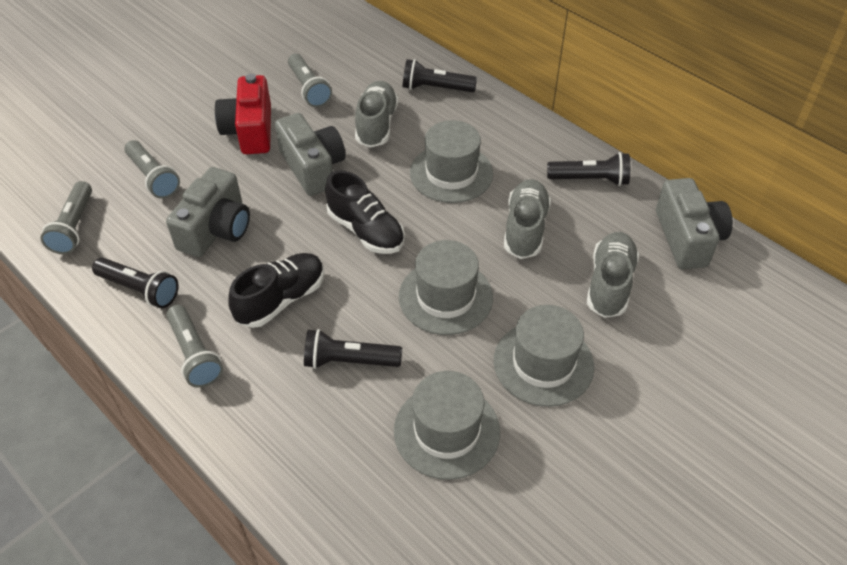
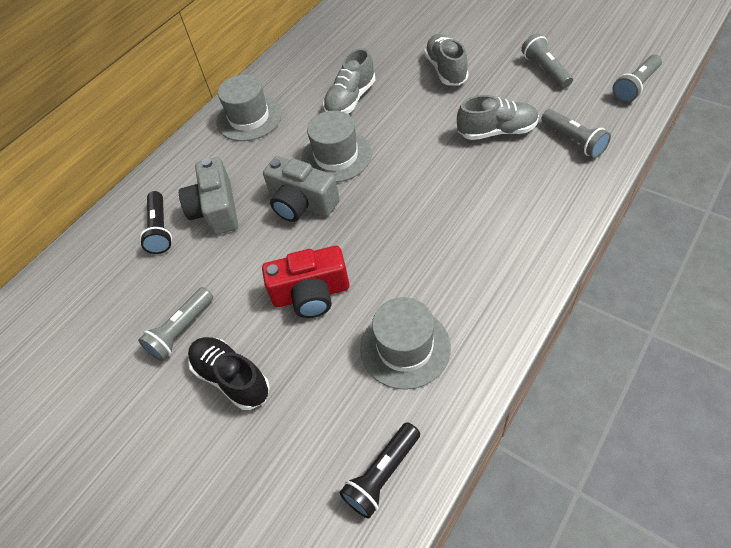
black flashlight: [92,257,179,308] [304,329,402,369] [403,59,477,92] [547,152,630,186] = 4 -> [140,191,172,254] [340,422,420,519] = 2
black shoe: [228,253,324,328] [325,170,405,254] = 2 -> [188,337,270,410] = 1
grey camera: [166,167,250,257] [275,113,346,196] [656,178,733,269] = 3 -> [179,157,238,235] [263,156,340,222] = 2
grey hat: [394,371,500,480] [399,240,493,335] [410,120,493,203] [494,305,594,407] = 4 -> [216,75,282,141] [301,111,372,182] [360,297,451,390] = 3

